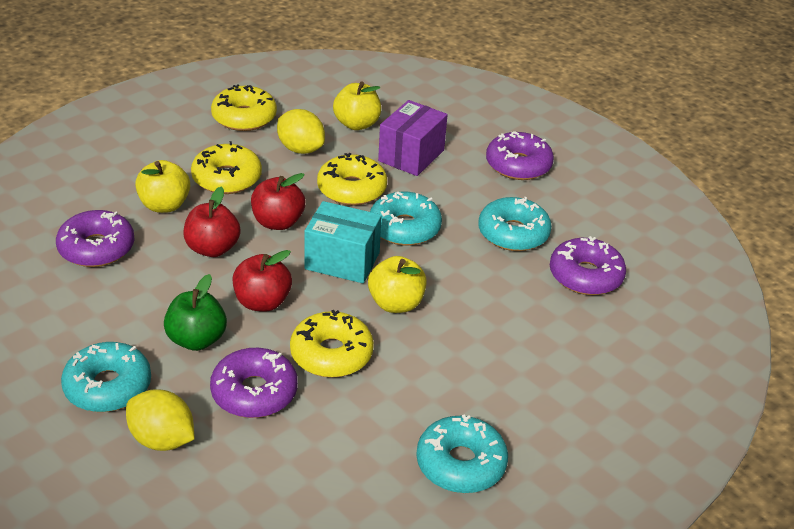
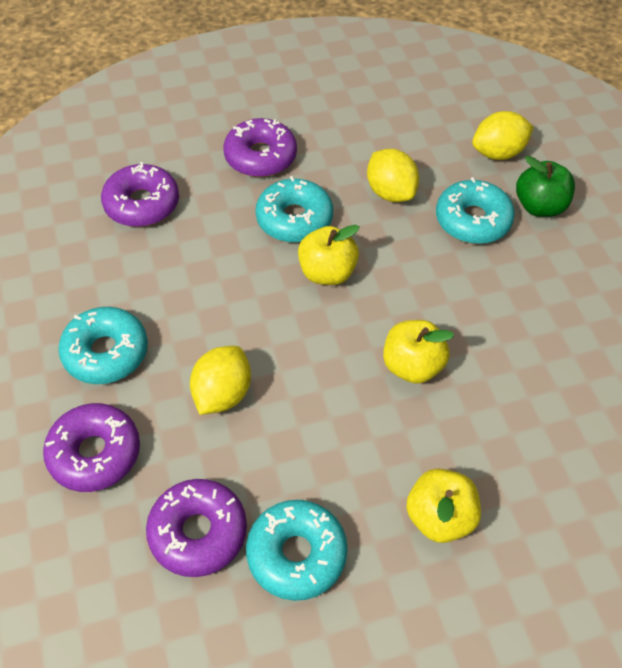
purple box: [378,100,448,176] = 1 -> none = 0
red apple: [184,186,240,257] [233,250,292,312] [251,173,305,230] = 3 -> none = 0
turquoise box: [304,201,382,283] = 1 -> none = 0
yellow donut: [191,141,262,194] [211,84,277,131] [290,310,374,378] [317,153,387,205] = 4 -> none = 0
yellow lemon: [126,390,195,451] [277,109,325,154] = 2 -> [190,346,251,415] [367,149,419,202] [472,111,534,160] = 3

